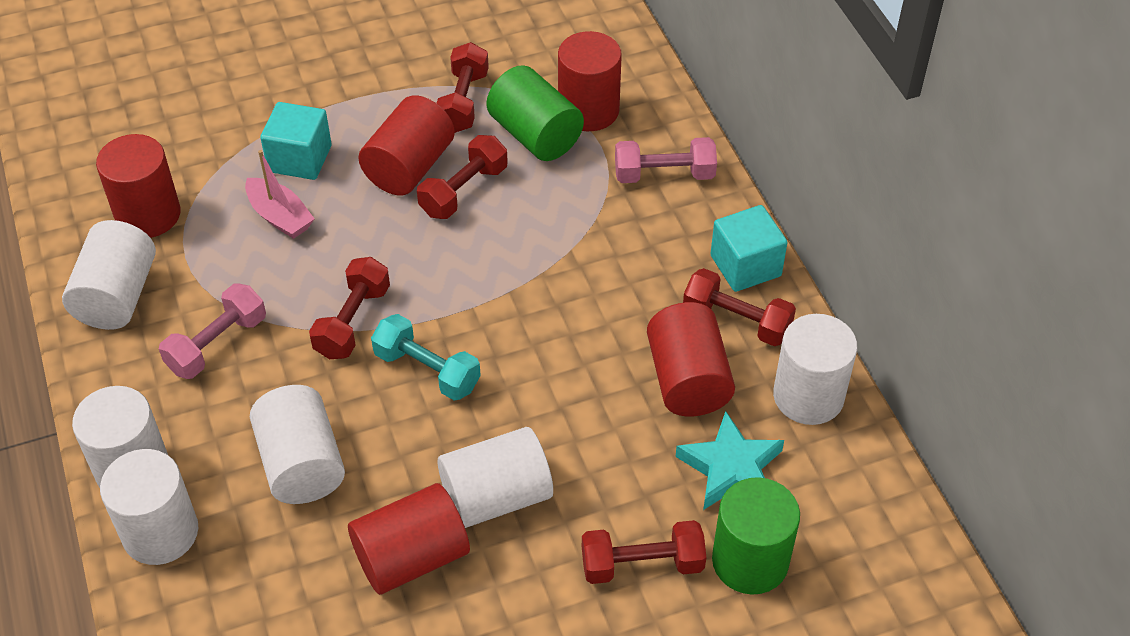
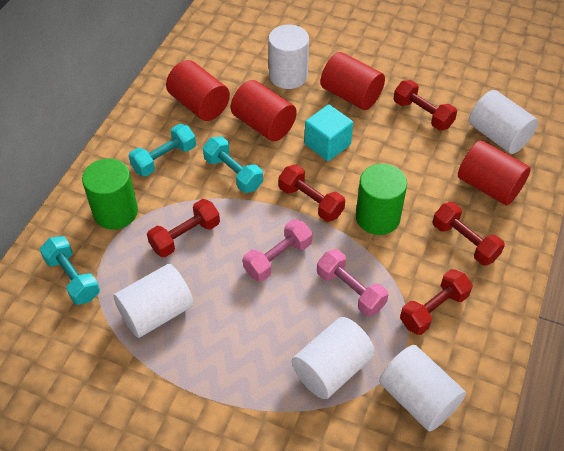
pink boat: [245,150,315,239] = 1 -> none = 0
red cylinder: [96,134,181,238] [348,483,470,595] [358,95,455,196] [558,31,622,131] [647,302,735,416] = 5 -> [166,60,230,121] [231,80,297,141] [321,52,385,110] [458,140,531,205] = 4
turquoise cube: [260,102,332,180] [711,205,787,292] = 2 -> [305,104,353,161] = 1
turquoise dumbbell: [371,314,481,401] = 1 -> [40,236,100,305] [128,124,196,177] [203,136,263,193] = 3
turquoise star: [675,411,784,510] = 1 -> none = 0
white cylinder: [62,220,156,330] [72,386,168,488] [100,449,198,565] [250,385,345,504] [438,427,553,528] [773,314,857,425] = 6 -> [113,264,194,338] [268,25,309,89] [292,317,375,399] [379,345,466,431] [469,90,538,154] = 5

